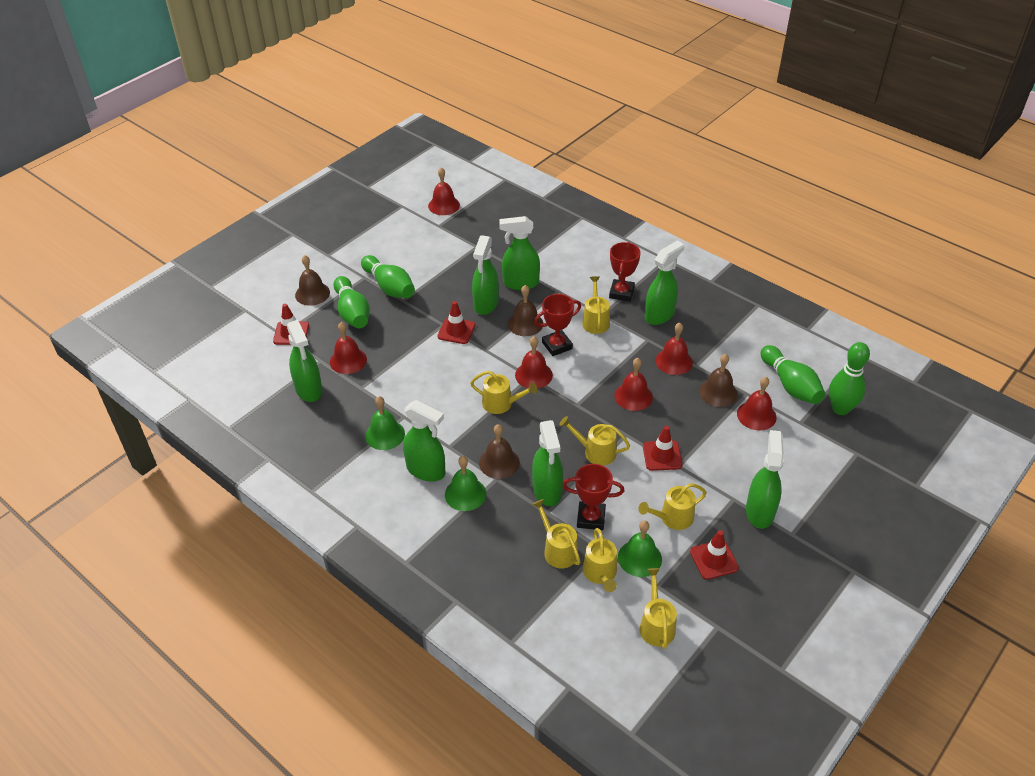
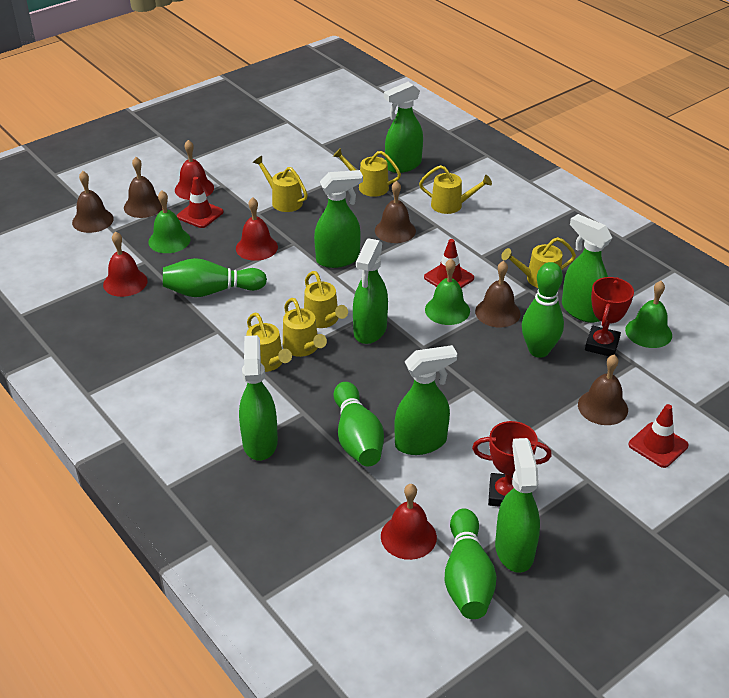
brown bell: [295,255,330,306] [479,424,520,479] [508,285,543,336] [699,354,738,407] = 4 -> [72,171,114,233] [124,157,162,218] [375,181,416,243] [475,261,521,327] [578,355,628,425] = 5
red bell: [330,322,367,374] [428,167,460,215] [515,336,553,389] [614,358,653,411] [655,323,693,375] [737,377,776,430] = 6 -> [103,232,148,297] [175,140,214,200] [236,197,278,261] [381,484,437,560] = 4
red traffic cone: [273,304,309,345] [438,301,475,344] [643,426,682,471] [690,530,739,580] = 4 -> [177,177,224,228] [424,239,474,288] [629,404,689,468] = 3
red trophy: [534,294,581,356] [562,464,624,530] [609,242,641,302] = 3 -> [472,421,552,507] [585,277,634,356] = 2

